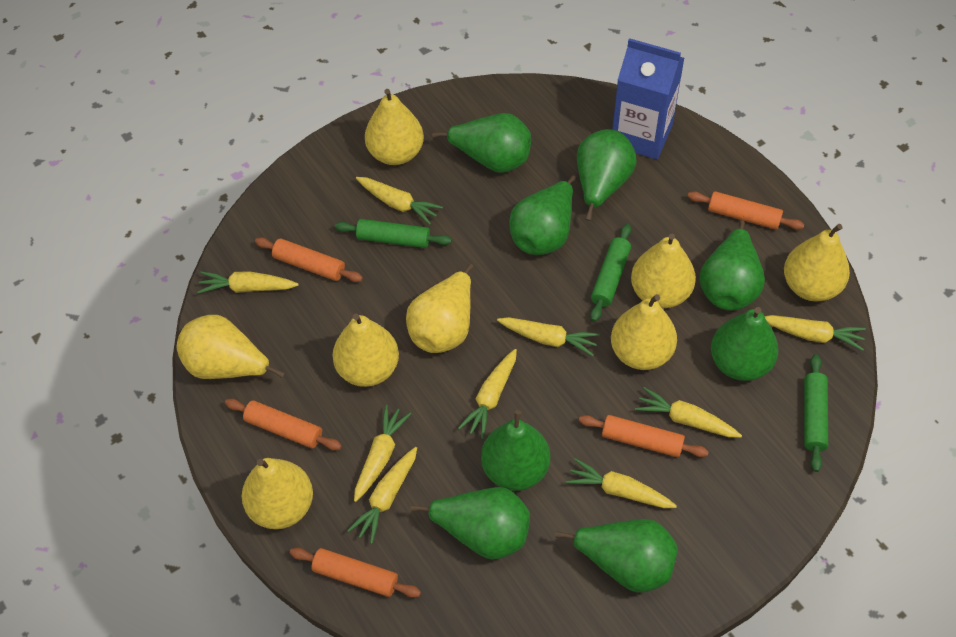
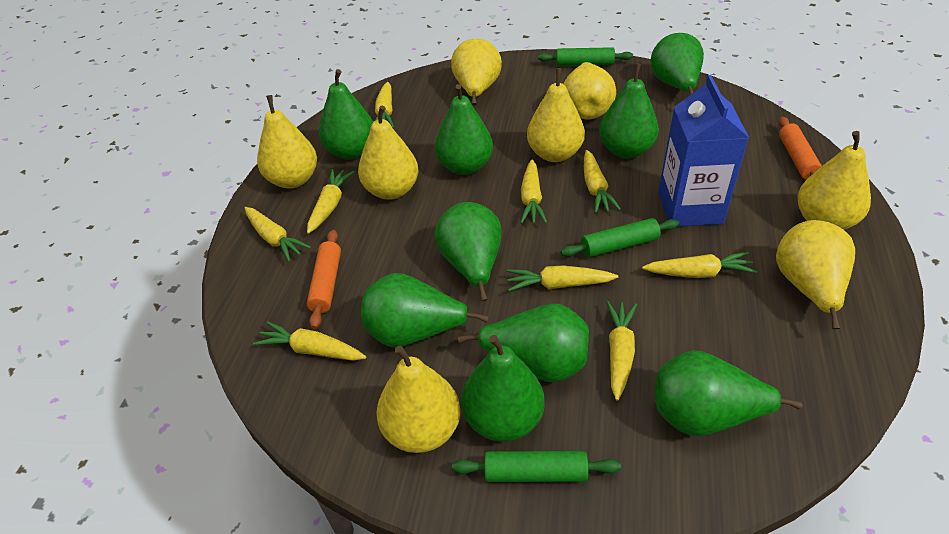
green pear: [410,487,530,560] [432,113,531,173] [481,410,550,491] [509,175,576,255] [555,519,678,593] [577,129,636,221] [699,220,765,311] [711,307,779,381] = 8 -> [319,69,373,159] [361,273,488,347] [435,84,493,175] [435,202,502,301] [458,304,589,382] [462,335,544,442] [599,63,659,158] [650,33,704,95] [655,350,803,436] = 9
orange rolling pin: [225,399,342,450] [255,237,363,282] [290,548,421,598] [579,415,709,457] [688,191,804,230] = 5 -> [307,230,341,329] [779,117,822,180] = 2

